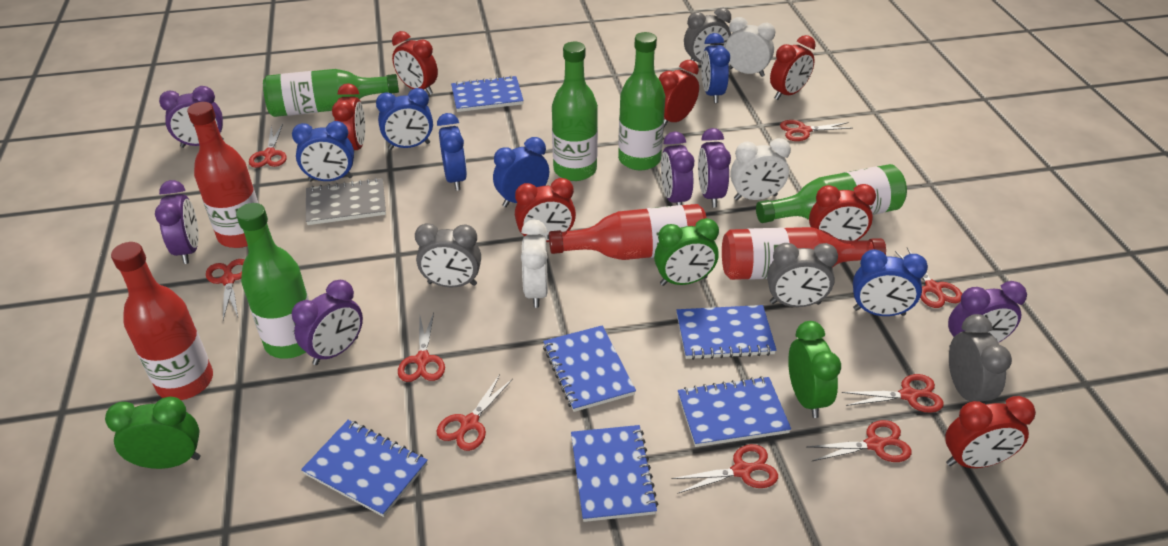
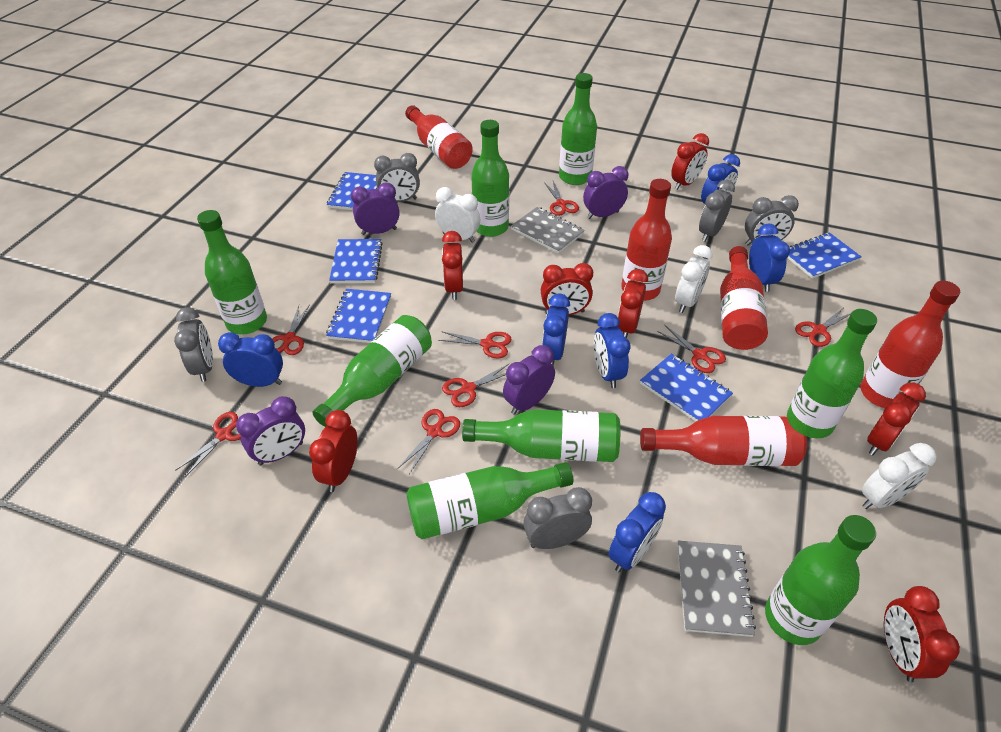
blue notebook: [301,420,428,517] [451,75,524,112] [543,325,636,412] [571,425,658,522] [676,305,776,360] [678,376,791,447] = 6 -> [326,289,391,343] [327,172,377,210] [329,239,383,283] [640,354,733,421] [787,233,862,279] = 5
green bottle: [236,203,309,359] [263,69,399,117] [552,42,598,181] [618,32,665,171] [756,164,907,223] = 5 -> [197,210,267,334] [312,315,432,427] [406,462,573,539] [462,409,620,462] [471,120,509,237] [559,73,597,185] [765,515,876,645] [787,309,877,438] = 8
green clock: [105,397,201,469] [654,218,719,286] [788,321,841,418] = 3 -> none = 0
grey clock: [415,223,481,287] [684,8,731,63] [767,243,838,307] [949,314,1012,402] = 4 -> [174,307,213,382] [374,153,420,202] [523,487,592,549] [699,180,735,242] [745,195,799,246] = 5
grey notebook: [306,178,386,225] = 1 -> [511,207,585,254] [677,541,756,637] = 2
purple clock: [155,180,199,264] [159,86,224,148] [292,280,363,365] [661,131,694,205] [698,128,731,207] [948,281,1027,347] = 6 -> [236,396,305,466] [351,183,400,235] [503,345,555,415] [583,166,628,219] = 4
red bottle: [111,242,213,400] [187,102,258,248] [549,204,707,260] [722,227,886,280] = 4 -> [405,105,473,169] [621,179,672,301] [640,416,807,466] [720,246,768,350] [860,281,960,408] = 5
red scissors: [206,259,245,320] [249,124,287,168] [398,313,445,382] [437,374,513,451] [672,444,778,494] [780,120,853,141] [807,420,912,462] [842,374,944,413] [895,248,962,308] = 9 -> [176,412,241,477] [272,304,310,355] [398,409,460,474] [438,331,512,358] [442,364,509,407] [544,181,579,216] [657,325,726,373] [795,307,851,347] = 8

